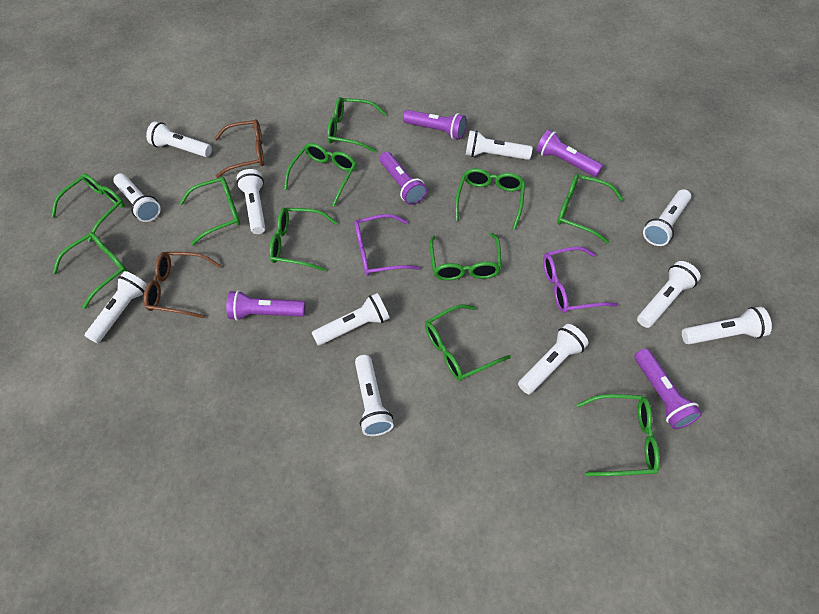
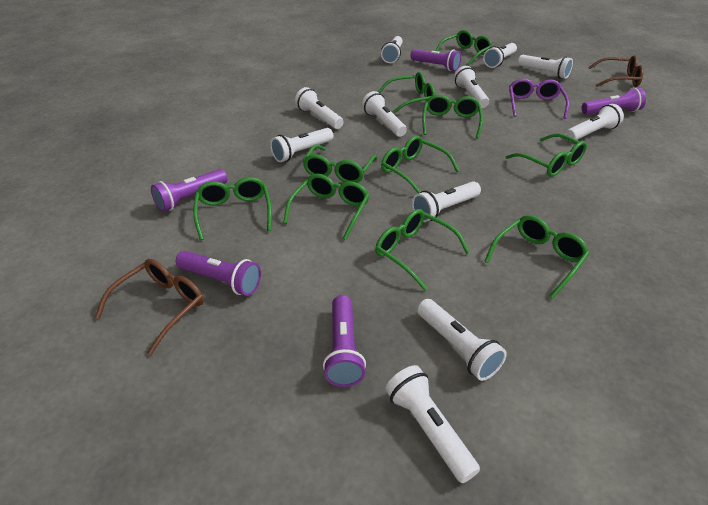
green glasses: [51,173,125,242] [52,232,128,309] [180,177,241,245] [269,208,337,271] [284,143,356,207] [327,97,387,152] [425,304,511,381] [429,233,502,281] [455,168,525,230] [557,174,624,244] [577,394,660,476] = 11 -> [193,177,272,240] [283,174,370,241] [303,144,377,183] [375,209,470,291] [378,72,435,114] [381,136,459,194] [422,94,483,139] [436,30,492,66] [484,215,590,299] [506,134,587,177] = 10
purple glasses: [354,214,420,276] [543,246,618,313] = 2 -> [509,78,569,119] = 1

